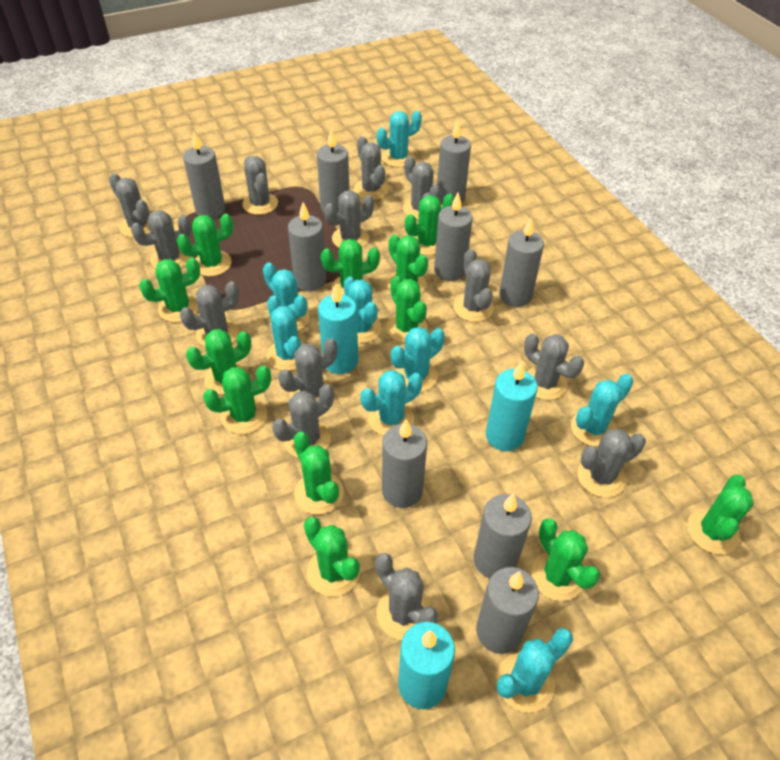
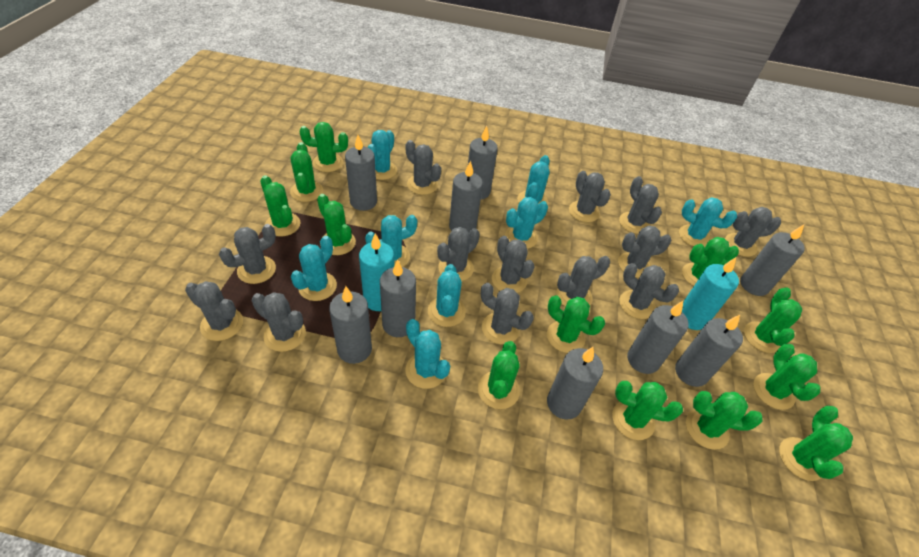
turquoise candle: [318,284,358,374] [398,622,455,709] [486,362,538,451] = 3 -> [359,233,395,311] [682,257,739,330] = 2

